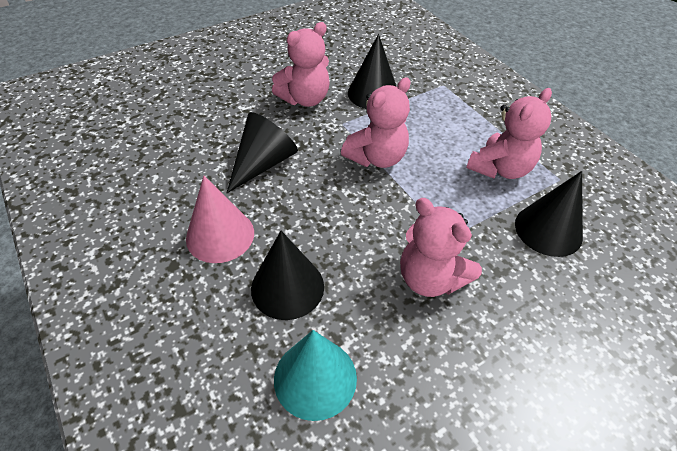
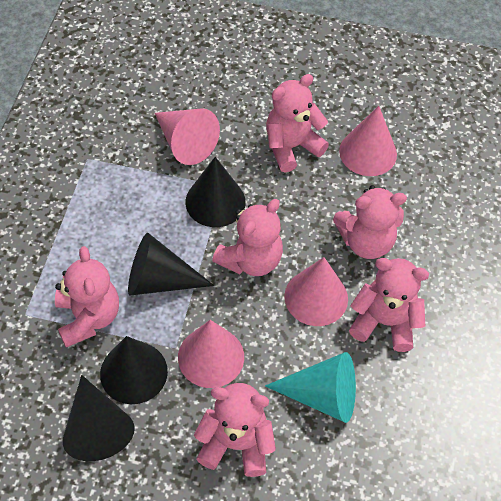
pink cone: [186,176,254,263] = 1 -> [155,108,220,165] [178,320,244,388] [284,257,348,326] [339,106,397,176] = 4
pink teddy bear: [272,22,330,107] [341,77,411,168] [400,198,482,297] [466,88,552,179] = 4 -> [55,246,119,347] [194,383,276,477] [212,199,283,276] [266,74,329,172] [333,185,407,259] [349,258,429,352] = 6

